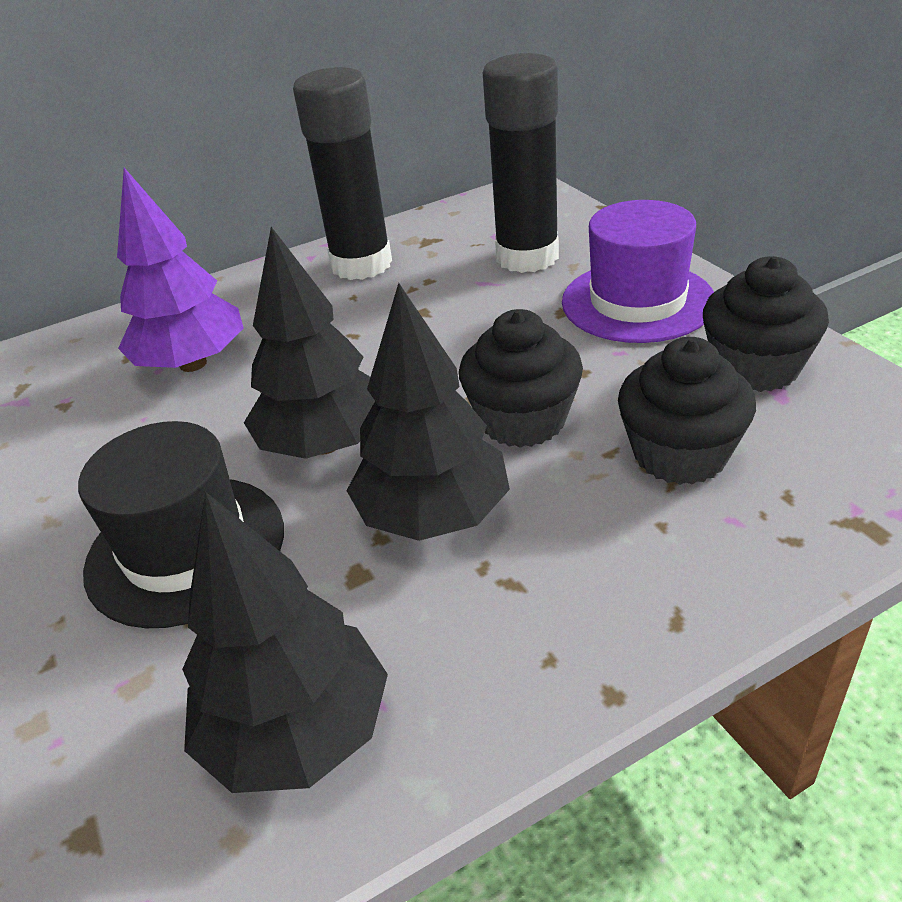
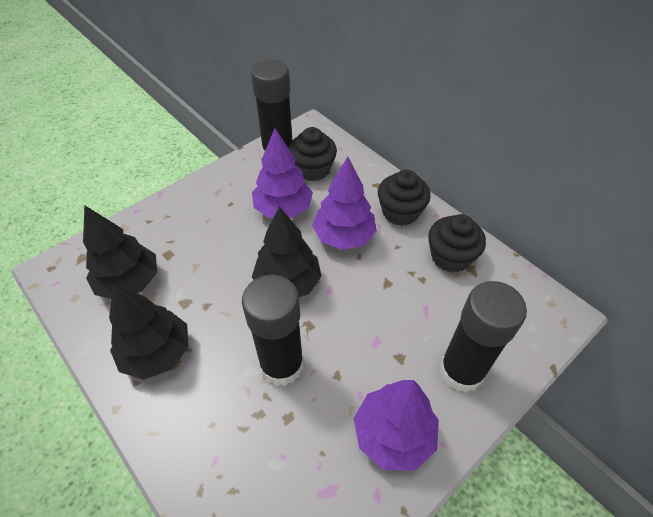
black glue stick: [293,67,392,280] [483,53,559,273] = 2 -> [242,275,304,386] [251,60,292,155] [440,281,527,393] = 3
black hat: [78,421,284,628] = 1 -> none = 0
purple hat: [562,200,714,343] = 1 -> none = 0
purple tree: [117,168,244,372] = 1 -> [252,128,313,218] [312,157,377,250] [354,380,439,471] = 3

